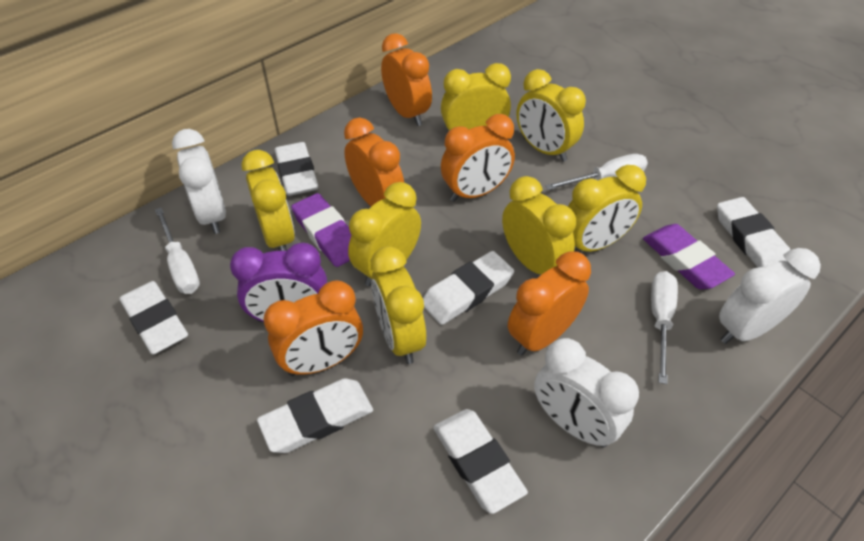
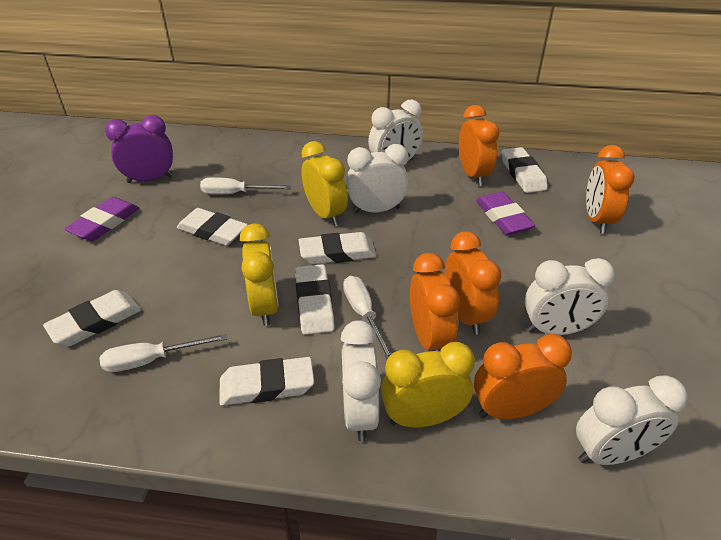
white clock: [172,129,226,234] [534,338,639,447] [719,248,821,344] = 3 -> [340,320,381,441] [346,144,409,213] [368,100,423,161] [525,258,615,335] [576,375,688,465] = 5
yellow clock: [241,150,295,251] [348,182,421,286] [371,246,426,364] [441,63,511,131] [502,176,576,274] [516,69,586,162] [568,165,646,252] = 7 -> [240,223,279,326] [301,141,348,226] [381,342,475,427] = 3

